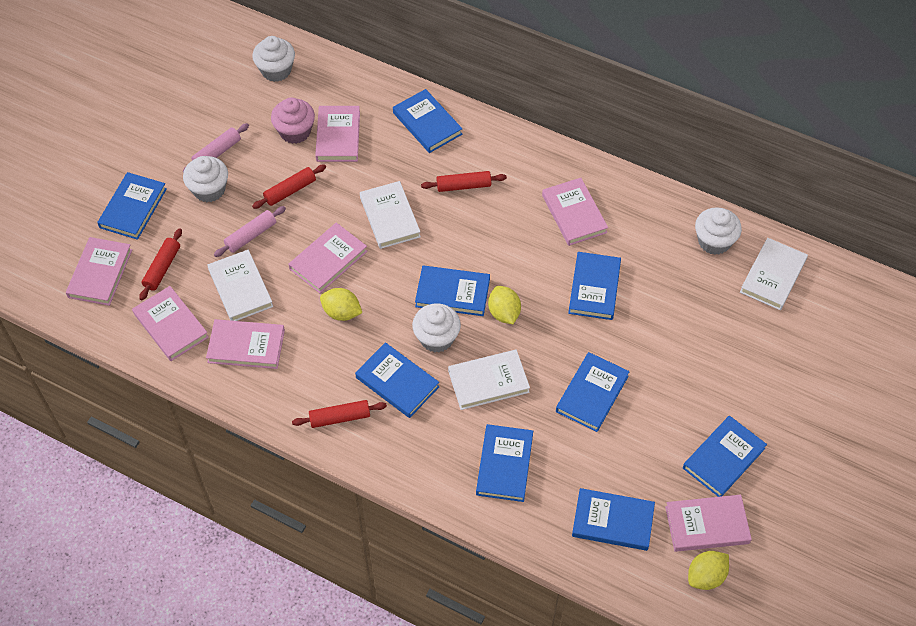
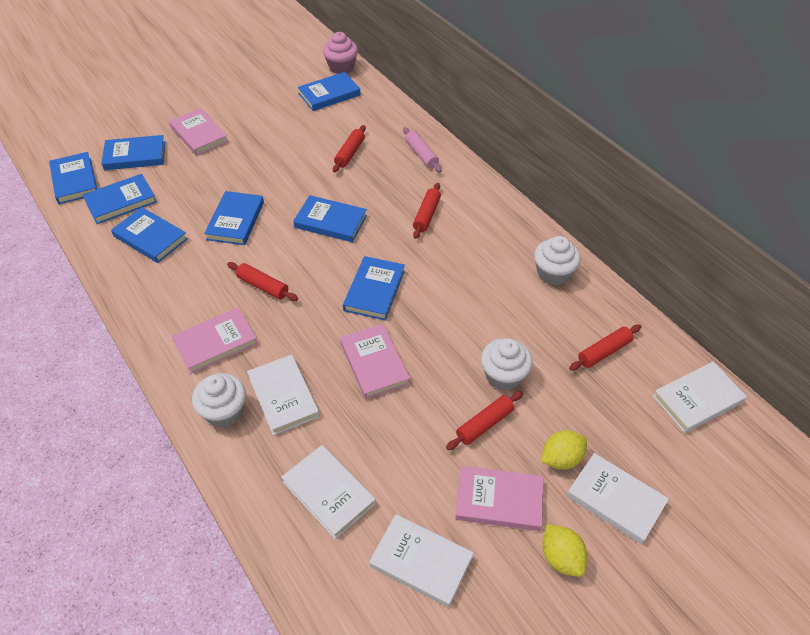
blue book: [97,172,167,240] [355,342,439,418] [393,89,462,153] [415,265,490,316] [476,424,533,502] [556,352,630,432] [568,252,621,320] [572,488,655,551] [683,416,767,497] = 9 -> [49,152,97,204] [83,174,157,224] [101,135,165,170] [111,207,188,263] [204,191,264,245] [293,195,367,242] [298,72,361,111] [343,256,405,321] = 8
pink book: [66,237,132,306] [132,286,209,361] [206,319,285,369] [289,223,368,293] [315,106,360,162] [542,178,608,246] [665,495,752,552] = 7 -> [169,108,229,156] [172,308,258,374] [340,324,410,399] [455,466,543,531] = 4
pink rolling pin: [183,123,249,172] [214,206,286,257] = 2 -> [403,127,442,172] = 1
red rolling pin: [139,228,182,301] [252,164,326,209] [292,400,387,428] [421,171,507,192] = 4 -> [227,262,298,301] [333,125,366,172] [413,183,441,239] [446,391,523,450] [569,324,641,371] = 5
white book: [207,250,273,321] [360,181,421,249] [448,350,530,410] [740,238,808,310] = 4 -> [247,355,320,435] [281,445,376,539] [369,514,474,607] [567,453,669,544] [653,362,747,433] = 5
white cupcake: [183,156,228,202] [252,36,295,82] [412,303,461,353] [695,207,742,255] = 4 -> [192,373,246,428] [481,338,533,391] [534,236,581,285] = 3
yellow lemon: [320,288,362,321] [488,286,521,324] [688,551,729,590] = 3 -> [541,430,587,470] [543,525,587,577] = 2

